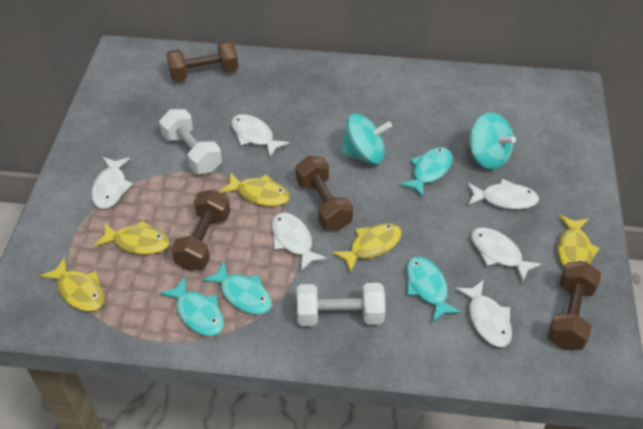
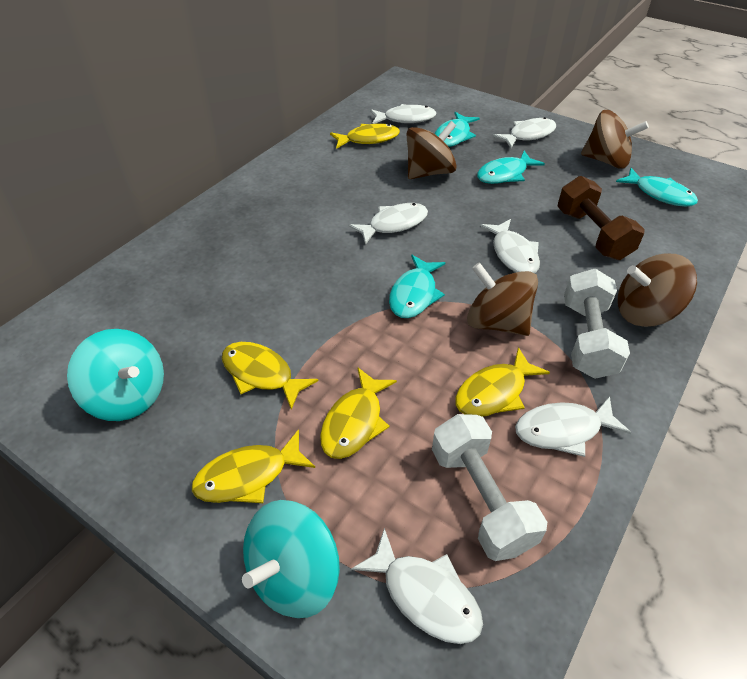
brown dumbbell: [166,41,239,81] [171,189,231,271] [295,156,353,231] [548,261,601,350] = 4 -> [557,176,645,260] = 1
brown spinning top: none = 0 -> [406,121,457,179] [467,262,538,336] [581,110,649,169] [618,254,697,327] = 4

